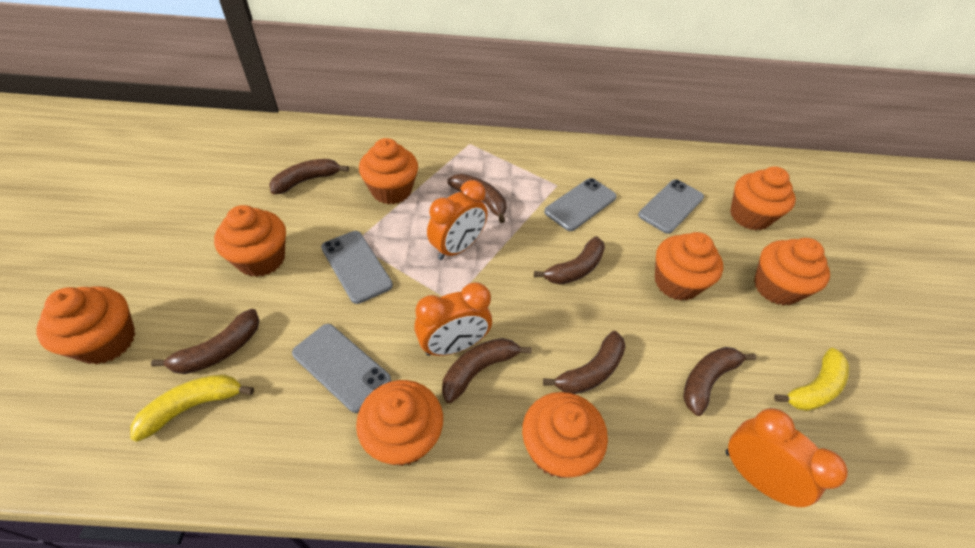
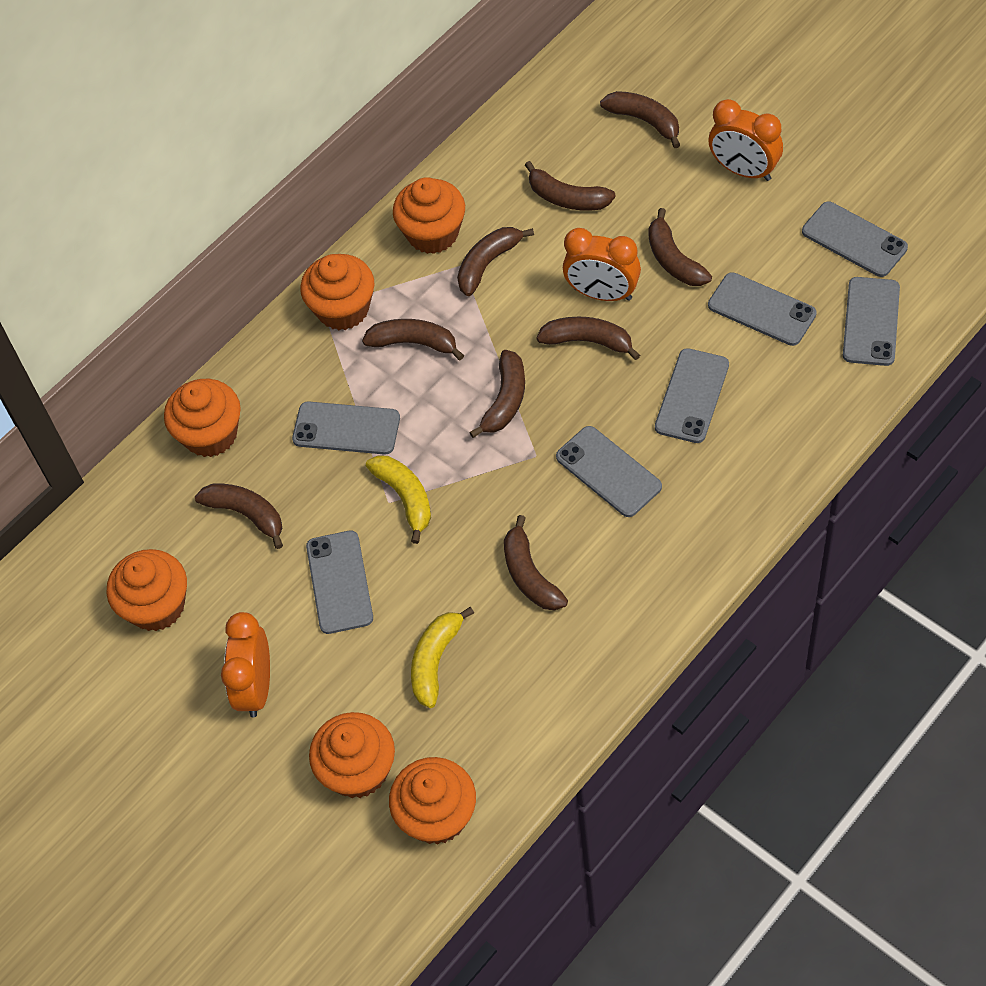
brown banana: [151,309,259,374] [269,159,349,194] [442,338,531,403] [447,174,506,223] [534,236,605,284] [543,331,626,394] [683,347,756,416] = 7 -> [195,484,283,549] [362,319,464,360] [457,227,534,296] [469,350,525,438] [504,515,568,610] [525,161,616,211] [536,316,640,360] [600,91,680,148] [648,208,712,286] = 9
grey phone: [292,324,391,413] [321,231,393,304] [544,178,617,231] [638,179,704,234] = 4 -> [292,401,400,455] [306,530,373,634] [556,426,662,517] [655,348,729,443] [708,272,817,346] [802,201,908,277] [843,277,900,366] = 7
orange cupcake: [36,287,135,364] [214,205,286,277] [356,380,443,466] [359,138,418,205] [522,392,608,478] [655,232,723,301] [730,166,796,230] [754,238,830,306] = 8 -> [107,549,187,631] [164,379,241,457] [300,254,375,330] [309,712,395,798] [389,757,476,845] [393,177,465,254] = 6

